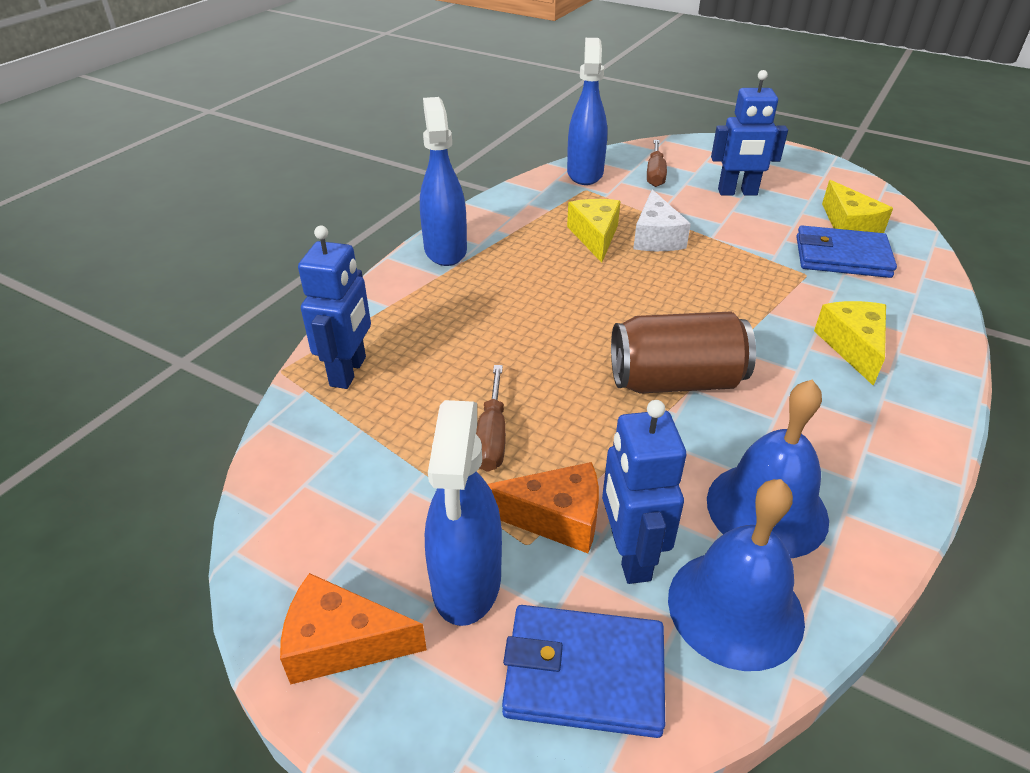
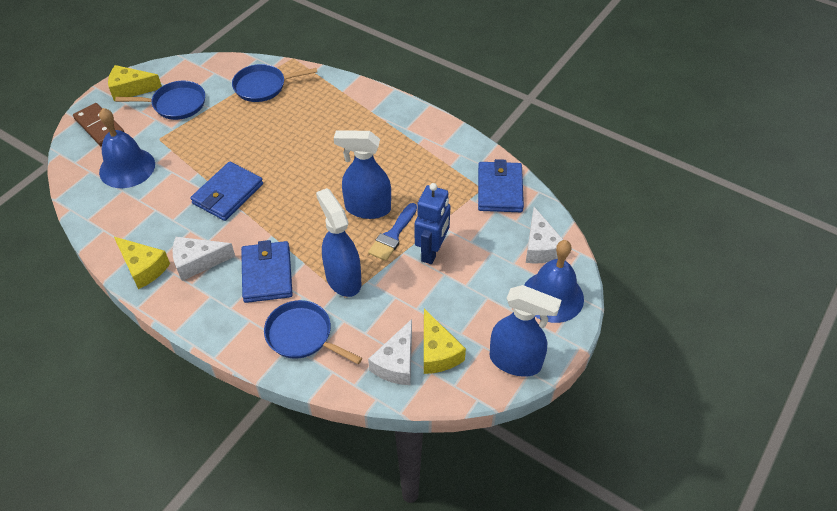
blue brush: none = 0 -> [368,203,417,261] = 1
blue pan: none = 0 -> [115,81,205,120] [232,64,317,102] [264,300,362,364] = 3
blue robot: [298,226,371,389] [602,400,686,584] [711,70,788,195] = 3 -> [415,183,451,264] = 1
blue wallet: [502,605,665,738] [796,225,897,278] = 2 -> [190,162,263,221] [241,240,293,303] [478,159,524,212] = 3
brown can: [611,311,756,394] = 1 -> none = 0
brown domino: none = 0 -> [73,103,124,146] = 1
brown screwdriver: [476,365,506,472] [647,140,667,187] = 2 -> none = 0
orange cheese: [280,573,427,684] [488,462,599,553] = 2 -> none = 0
white cheese: [633,189,691,251] = 1 -> [173,237,235,281] [368,319,412,385] [526,207,563,263] = 3

